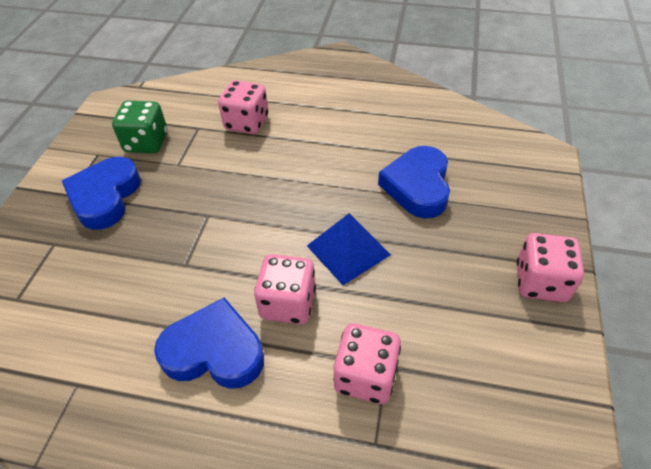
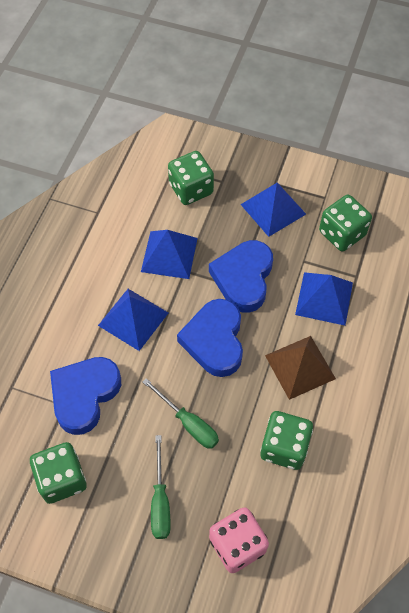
blue pyramid: [307,213,391,285] = 1 -> [98,289,168,351] [141,230,198,279] [240,183,306,237] [295,272,353,325] = 4
brown pyramid: none = 0 -> [265,336,336,400] = 1
green dice: [112,101,167,153] = 1 -> [30,442,87,504] [168,151,214,205] [260,411,313,470] [319,195,372,251] = 4
green screwdriver: none = 0 -> [143,378,219,449] [151,435,171,539] = 2
pink dice: [218,80,268,134] [254,254,316,324] [333,323,401,404] [517,233,584,302] = 4 -> [209,507,269,573] = 1

